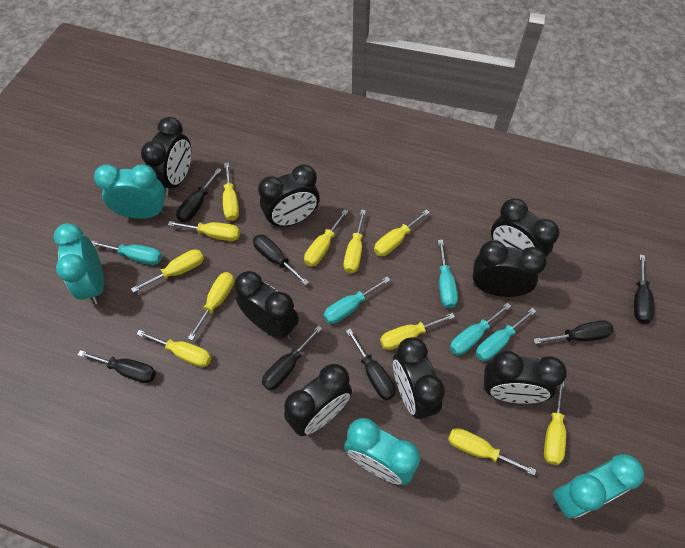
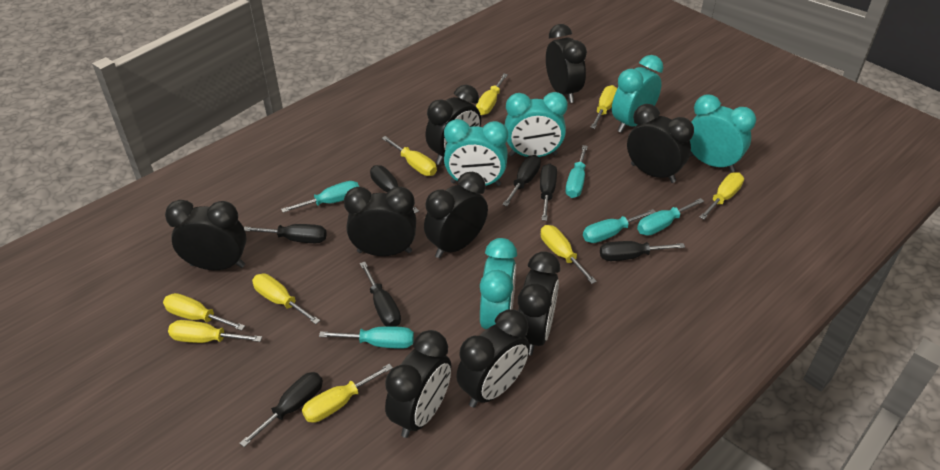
black clock: [141,117,191,195] [234,271,299,339] [258,164,320,228] [284,364,352,436] [393,337,445,420] [472,241,547,297] [483,351,567,404] [491,198,560,257] = 8 -> [165,200,246,270] [344,187,416,256] [385,330,451,438] [424,172,488,258] [425,85,481,165] [456,309,530,408] [518,251,560,355] [546,24,587,103] [627,104,694,183] = 9
turquoise clock: [54,223,104,304] [94,164,166,219] [344,418,420,485] [553,454,644,518] = 4 -> [444,119,508,186] [480,238,517,329] [505,92,568,157] [612,55,663,133] [690,94,756,172] = 5
yellow screwdriver: [131,249,204,293] [137,330,211,367] [168,221,240,241] [188,272,234,340] [223,162,239,221] [304,209,348,267] [344,209,366,273] [374,209,430,256] [380,313,455,350] [448,428,536,476] [544,382,566,465] = 11 -> [163,293,245,331] [168,320,262,343] [252,273,320,324] [302,364,393,423] [382,136,437,176] [476,74,508,115] [541,225,597,284] [590,85,617,129] [699,172,744,220] = 9

